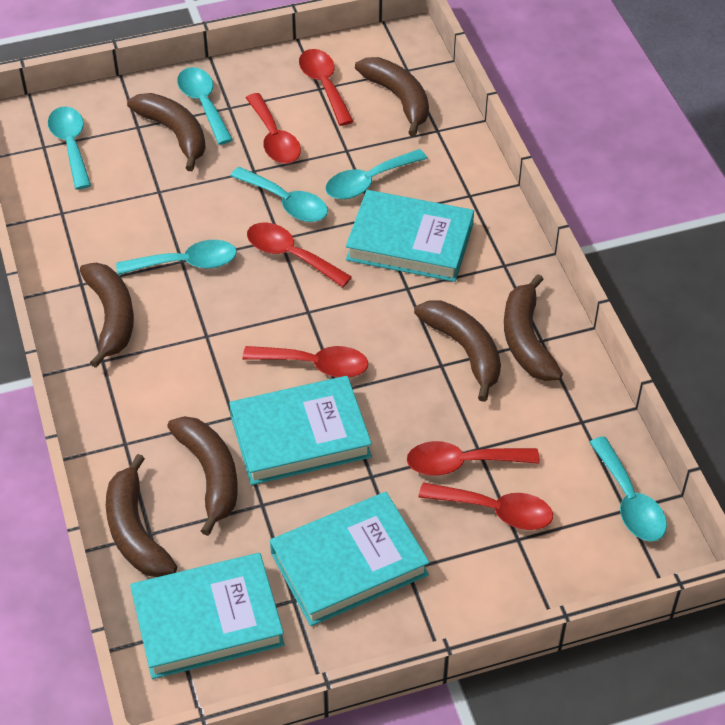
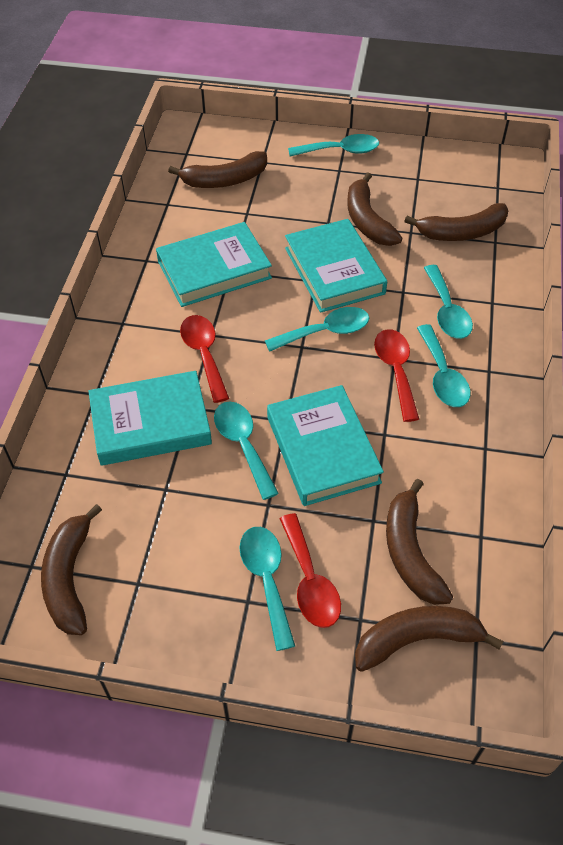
brown banana: [80,263,134,368] [106,454,177,577] [127,93,206,171] [167,416,238,536] [355,57,429,136] [414,301,501,402] [504,274,563,381] = 7 -> [41,504,102,635] [168,151,267,188] [347,172,402,246] [355,606,503,672] [386,479,453,605] [404,203,509,241] = 6
red spoon: [242,346,368,378] [246,93,301,164] [247,223,352,287] [299,49,354,126] [407,441,540,476] [419,482,553,530] = 6 -> [180,315,229,403] [279,513,341,628] [374,329,419,422] = 3

